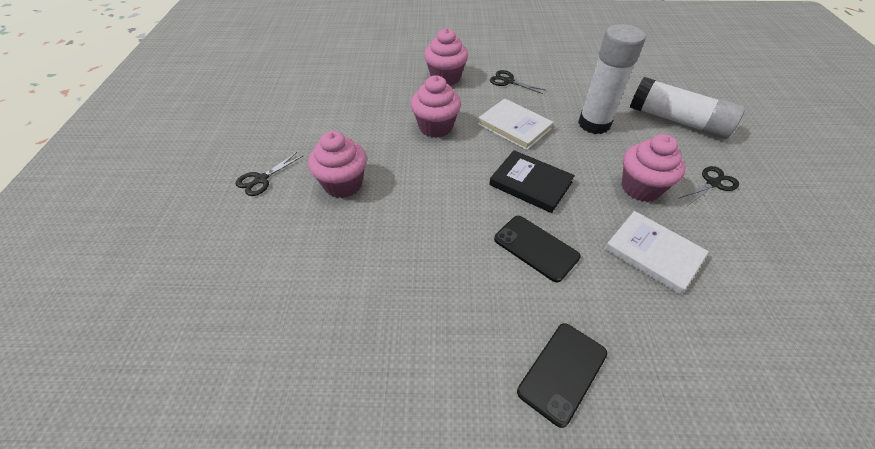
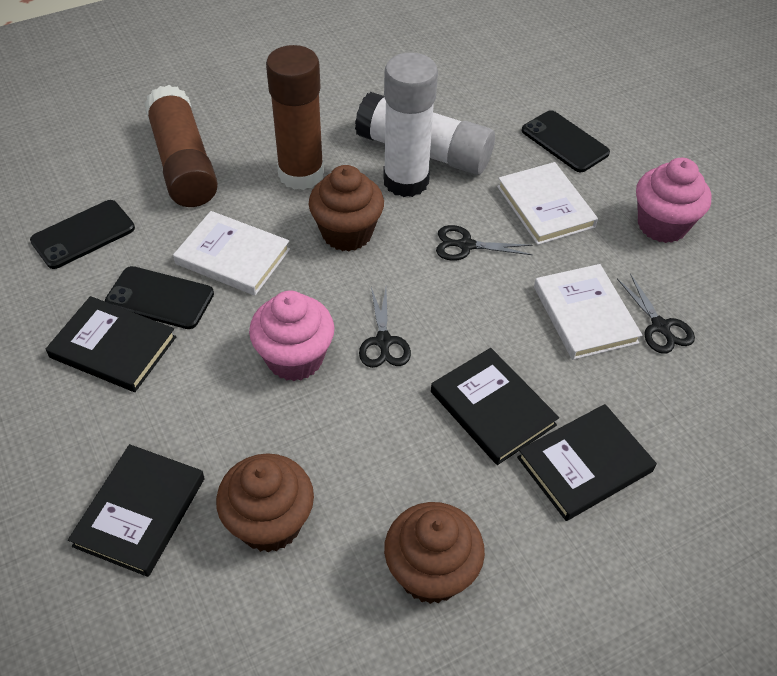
black book: [489,150,575,213] = 1 -> [46,296,176,392] [68,444,205,577] [431,348,559,465] [517,404,657,521] = 4
black phone: [494,216,581,283] [517,323,607,428] = 2 -> [30,200,135,269] [105,266,214,329] [522,110,610,172] = 3
brown cupcake: none = 0 -> [216,453,314,552] [309,165,384,251] [384,502,485,604] = 3
brown glue stick: none = 0 -> [144,85,218,207] [266,45,324,190] = 2
pink cupcake: [308,131,367,198] [411,75,461,138] [424,28,468,86] [622,134,685,202] = 4 -> [249,291,334,381] [636,158,711,243] = 2
white book: [478,98,553,150] [604,211,709,295] = 2 -> [173,211,290,295] [497,162,598,245] [534,264,642,360] = 3

